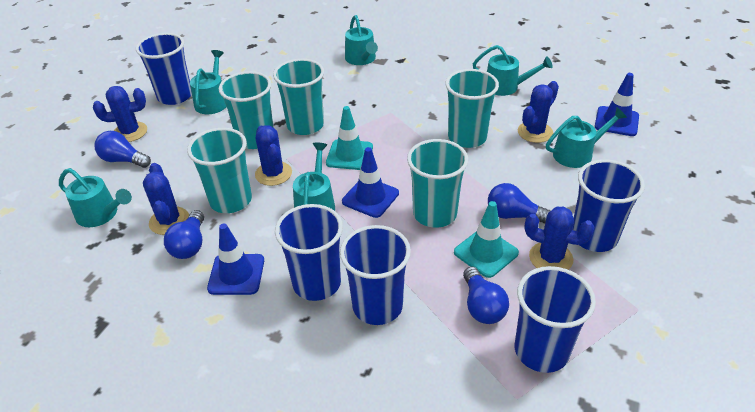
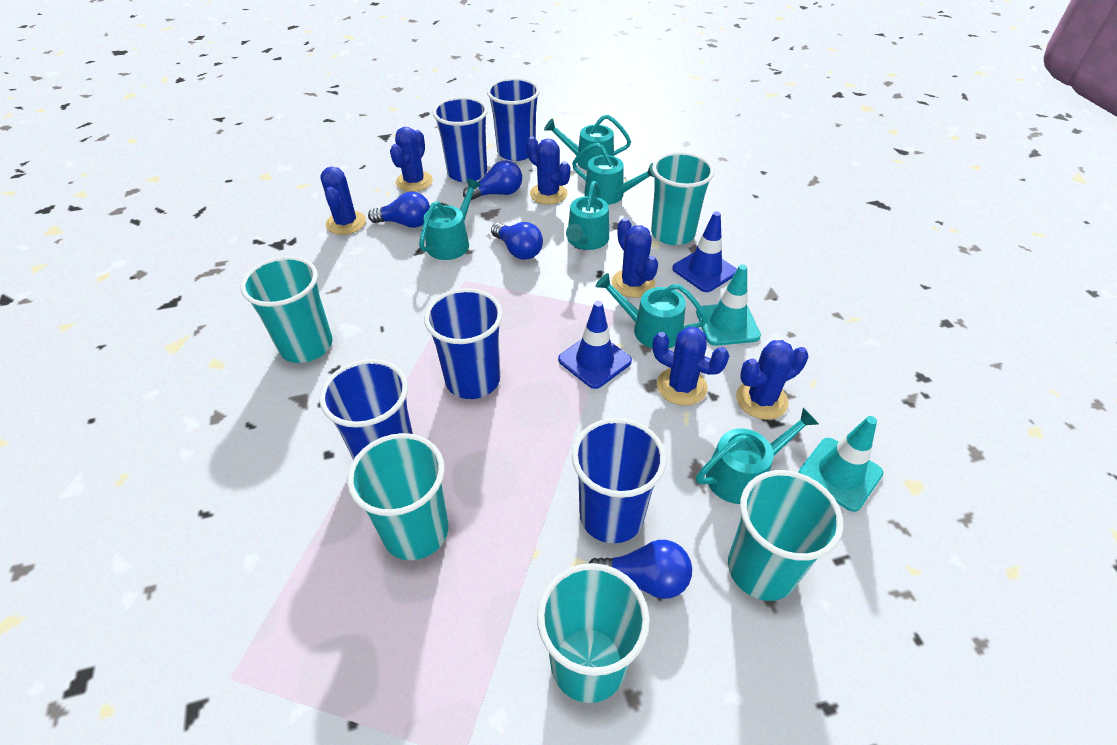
blue cactus: [93,86,147,142] [143,163,189,235] [255,125,292,186] [518,81,559,143] [524,207,595,270] = 5 -> [320,167,366,235] [390,127,433,192] [526,136,571,205] [612,218,658,298] [652,327,729,406] [736,340,808,420] = 6
blue traffic cone: [207,224,264,295] [342,147,399,218] [595,73,639,136] = 3 -> [558,301,632,389] [672,211,737,292] = 2

